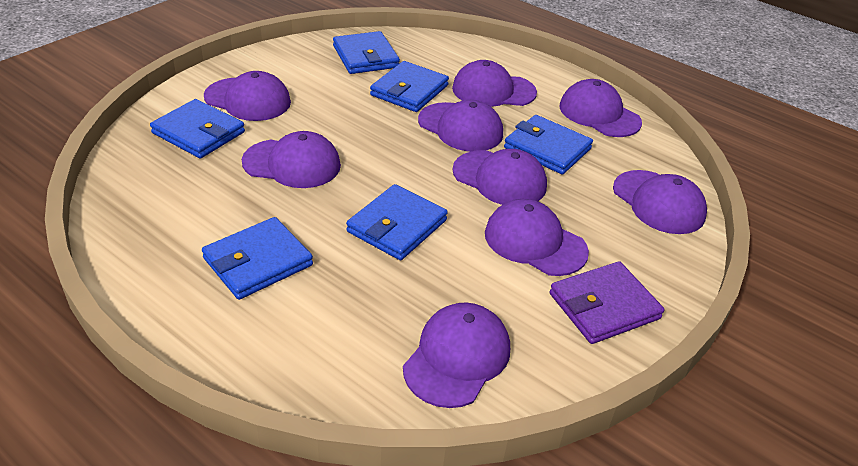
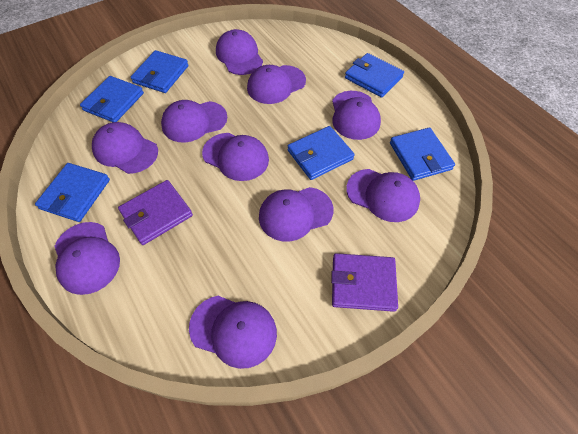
purple cap: [204,71,291,121] [242,131,341,188] [403,302,510,408] [418,100,503,151] [452,60,537,107] [452,149,547,205] [485,199,589,276] [560,79,642,137] [613,170,707,234] = 9 -> [54,222,120,295] [92,122,158,174] [161,100,227,142] [189,296,277,369] [202,133,269,181] [216,29,263,75] [247,65,306,104] [259,187,333,242] [332,91,381,140] [346,169,420,222] = 10
purple wallet: [550,261,664,344] = 1 -> [118,180,193,245] [331,253,398,312] = 2

